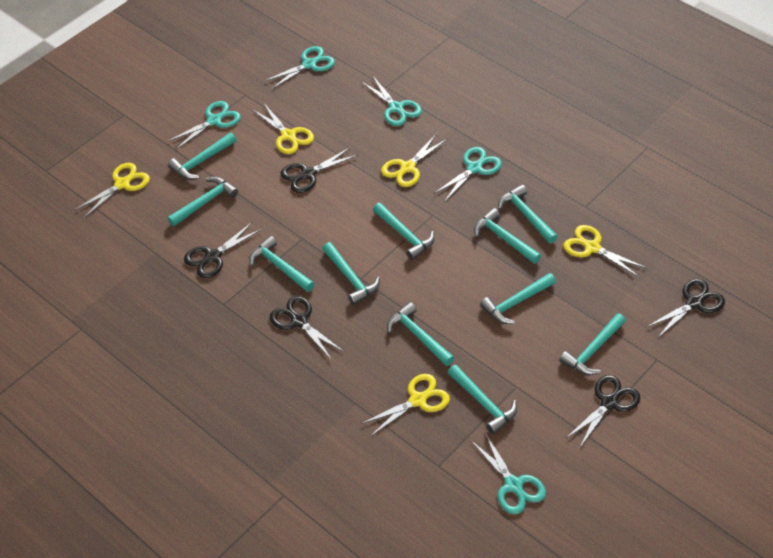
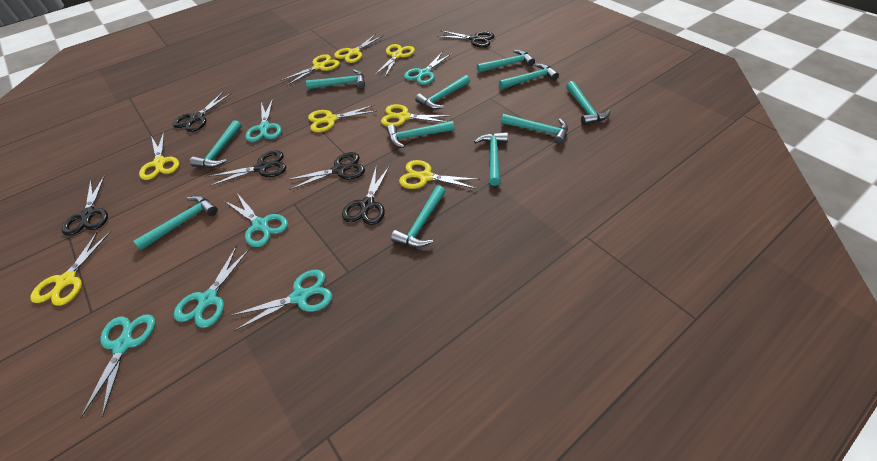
black scissors: [184,222,262,278] [270,296,344,360] [281,147,358,193] [566,375,640,449] [647,279,725,337] = 5 -> [61,175,108,236] [173,92,232,132] [208,151,286,186] [286,152,365,190] [342,166,390,225] [437,30,494,48] = 6
turquoise scissors: [168,101,241,149] [265,46,335,90] [362,75,422,126] [434,147,502,201] [471,433,546,514] = 5 -> [80,314,155,418] [174,246,250,328] [225,193,288,247] [231,269,333,331] [245,99,282,142] [404,53,452,85] = 6
yellow scissors: [75,163,150,218] [252,103,314,154] [361,374,450,437] [381,133,447,187] [563,225,647,277] = 5 -> [30,231,111,306] [139,132,179,180] [281,54,340,86] [308,105,377,132] [334,34,383,63] [375,44,415,77] [381,104,451,126] [399,160,480,189] = 8

